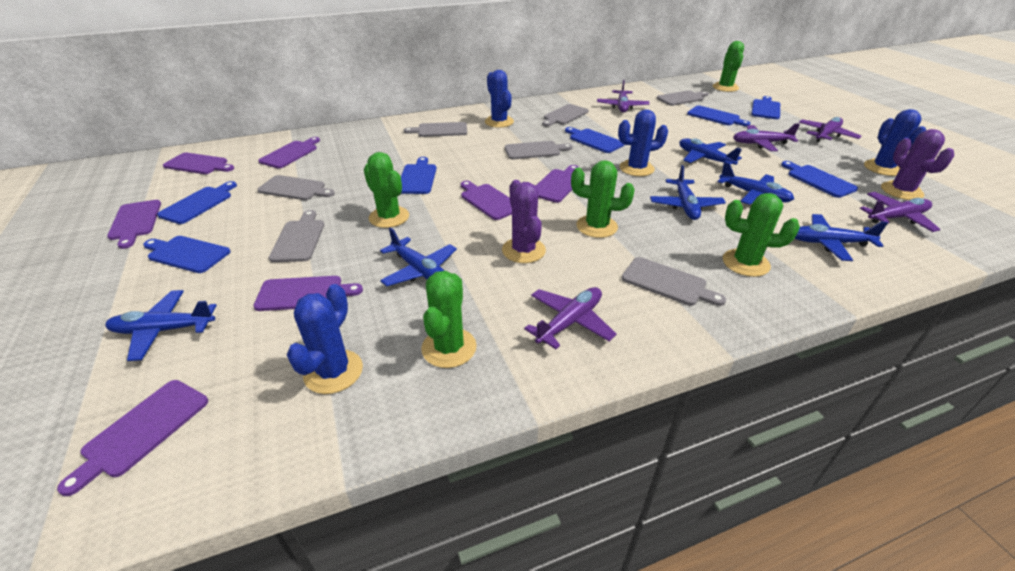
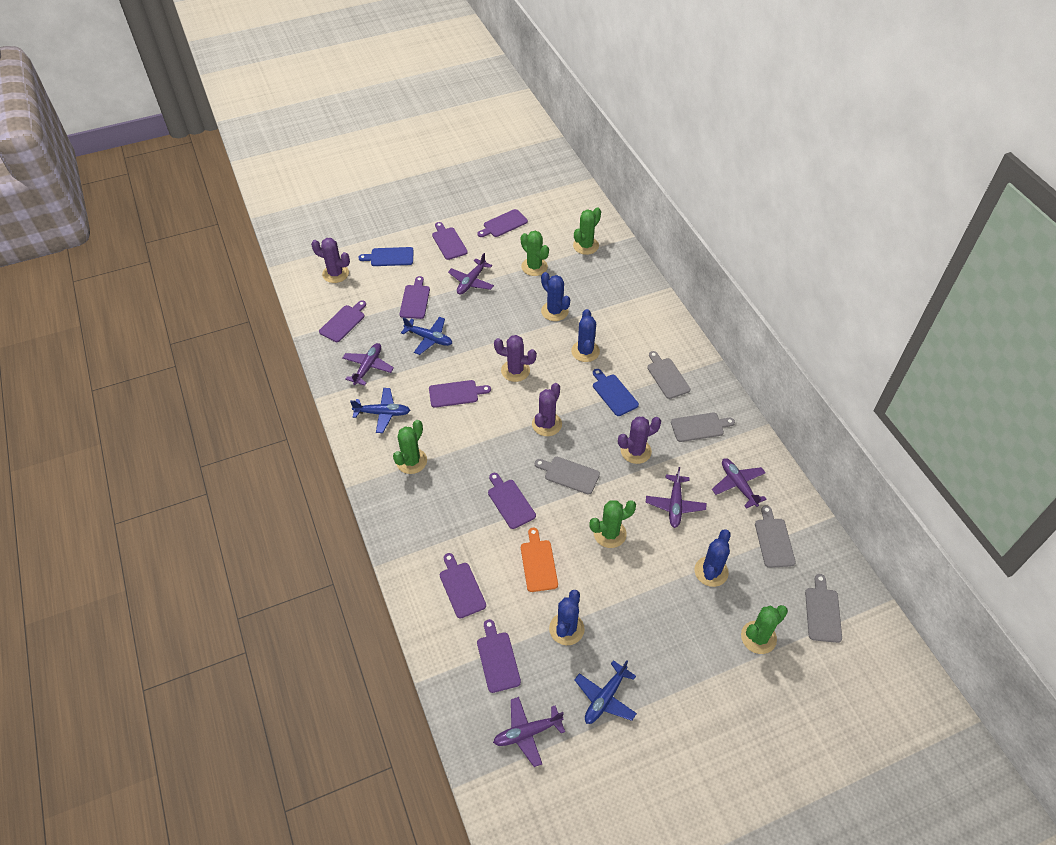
blue cutting board: [143,236,231,273] [157,181,237,224] [401,157,437,194] [565,127,624,153] [687,106,750,126] [751,96,780,119] [781,161,858,198] = 7 -> [358,247,414,266] [593,369,639,416] = 2
blue plane: [105,290,217,361] [380,227,457,286] [650,165,726,220] [679,138,742,165] [717,162,794,205] [795,214,888,261] = 6 -> [350,388,411,433] [401,317,452,355] [575,660,637,724] = 3
grey cutting board: [257,175,335,200] [269,210,324,262] [404,122,467,137] [505,141,573,159] [542,104,589,126] [622,257,726,306] [657,90,709,106] = 7 -> [535,457,600,495] [647,351,690,399] [671,413,735,442] [755,505,796,568] [805,574,842,643] = 5
orange cutting board: none = 0 -> [521,528,558,592] = 1
purple cactus: [502,180,546,263] [881,129,955,200] = 2 -> [311,238,350,283] [494,335,537,382] [532,383,562,436] [618,417,661,464] = 4
purple cutting board: [57,380,208,496] [107,200,161,249] [163,153,234,174] [254,276,363,311] [258,137,320,168] [461,181,512,220] [536,165,579,203] = 7 -> [319,301,366,342] [399,276,430,319] [429,380,491,408] [432,222,468,260] [440,553,486,619] [477,209,528,237] [477,619,521,693] [488,473,536,529] = 8

